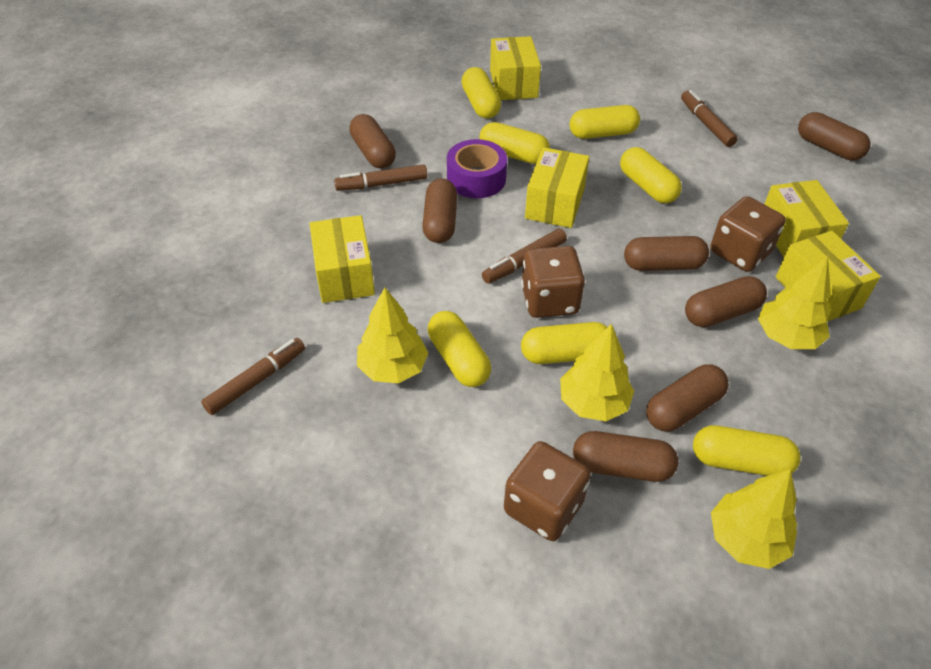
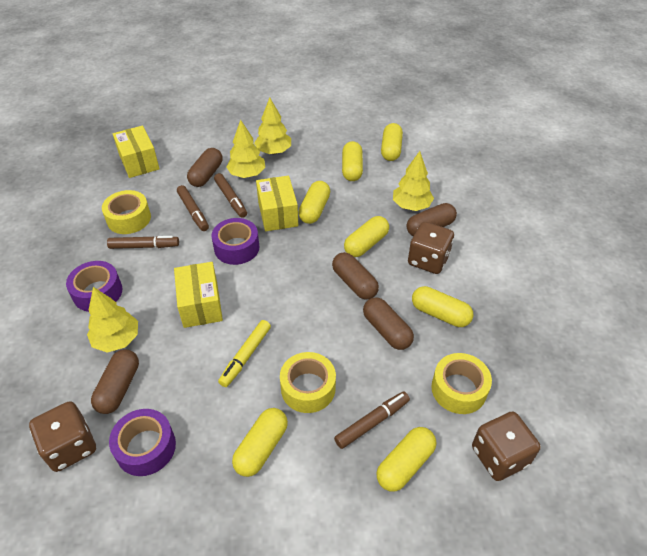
brown capsule: [349,114,396,169] [422,178,457,243] [573,431,678,482] [624,236,709,271] [646,364,729,432] [685,276,767,327] [798,112,871,160] = 7 -> [91,349,139,414] [187,148,223,187] [332,252,379,300] [363,297,414,350] [407,203,457,236] = 5
purple tape: [447,139,507,198] = 1 -> [66,261,122,312] [109,409,176,476] [211,218,259,265] = 3
yellow box: [309,215,375,303] [490,36,541,100] [525,147,589,228] [764,180,849,257] [776,231,881,322] = 5 -> [113,126,160,178] [174,262,223,328] [256,176,299,231] = 3
yellow marker: none = 0 -> [218,320,271,387] = 1
yellow tape: none = 0 -> [102,190,151,234] [280,352,336,413] [431,353,492,414] = 3

